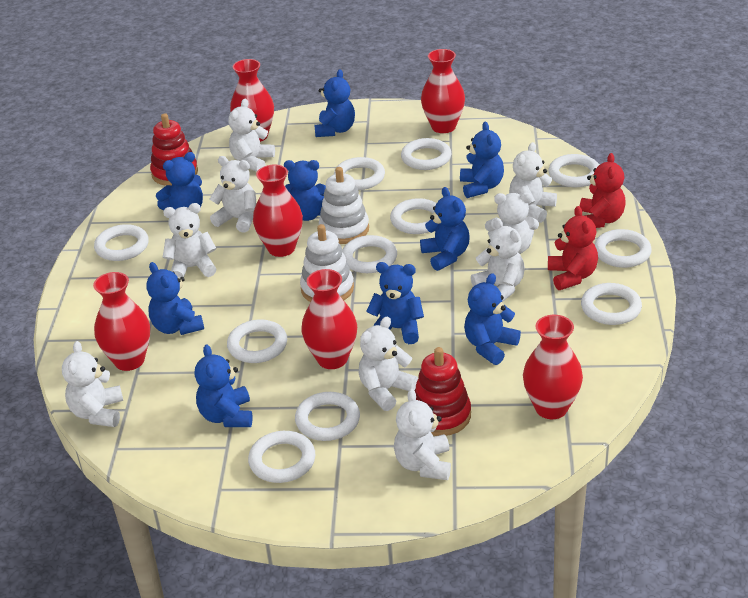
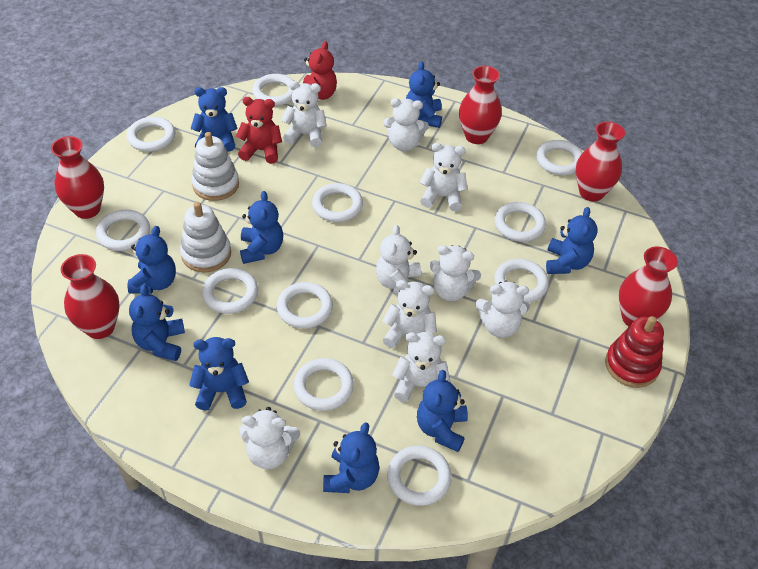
red stacking toy: [150,113,198,186] [415,347,471,436] = 2 -> [605,316,664,388] = 1
red vase: [93,272,150,371] [230,59,274,142] [253,164,303,257] [301,269,357,369] [421,49,465,133] [523,315,583,419] = 6 -> [51,136,104,219] [61,254,120,339] [459,66,502,144] [576,121,625,201] [619,246,678,326] = 5

